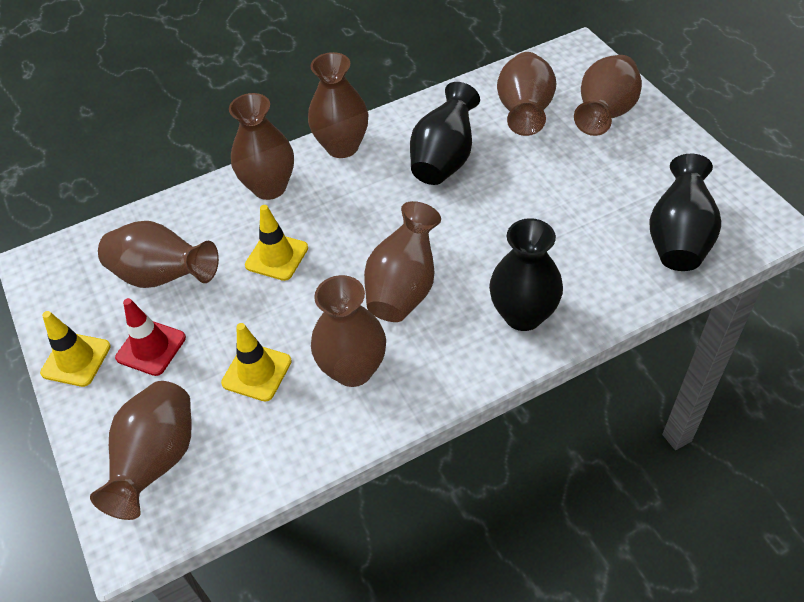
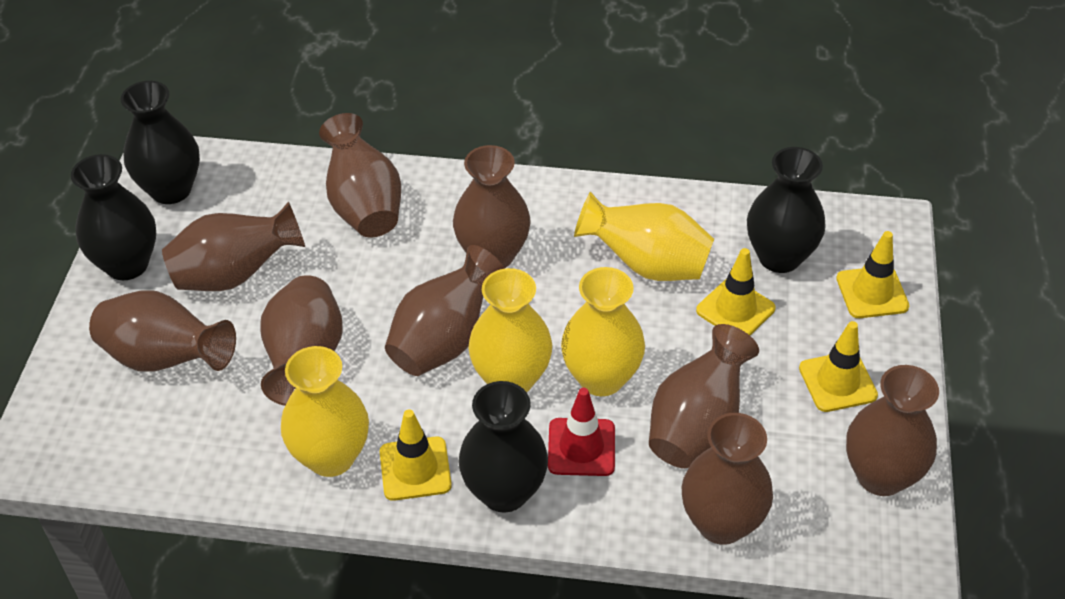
black vase: [410,82,480,185] [489,218,563,331] [649,154,721,271] = 3 -> [71,154,156,280] [121,81,200,204] [459,381,548,513] [747,147,826,273] = 4
brown vase: [90,381,192,520] [98,221,219,288] [229,93,294,200] [308,52,368,158] [311,275,386,387] [364,201,441,322] [497,52,556,136] [574,55,642,136] = 8 -> [89,290,236,372] [162,202,305,291] [260,275,343,406] [319,113,401,237] [385,245,505,376] [453,145,531,268] [649,324,759,468] [681,413,773,545] [846,365,939,496] = 9
yellow traffic cone: [40,311,111,387] [221,323,292,402] [245,205,308,281] = 3 -> [380,409,452,501] [696,248,776,335] [799,321,878,412] [836,231,909,318] = 4
yellow vase: none = 0 -> [281,346,369,477] [468,268,552,392] [561,267,645,396] [574,192,714,281] = 4

